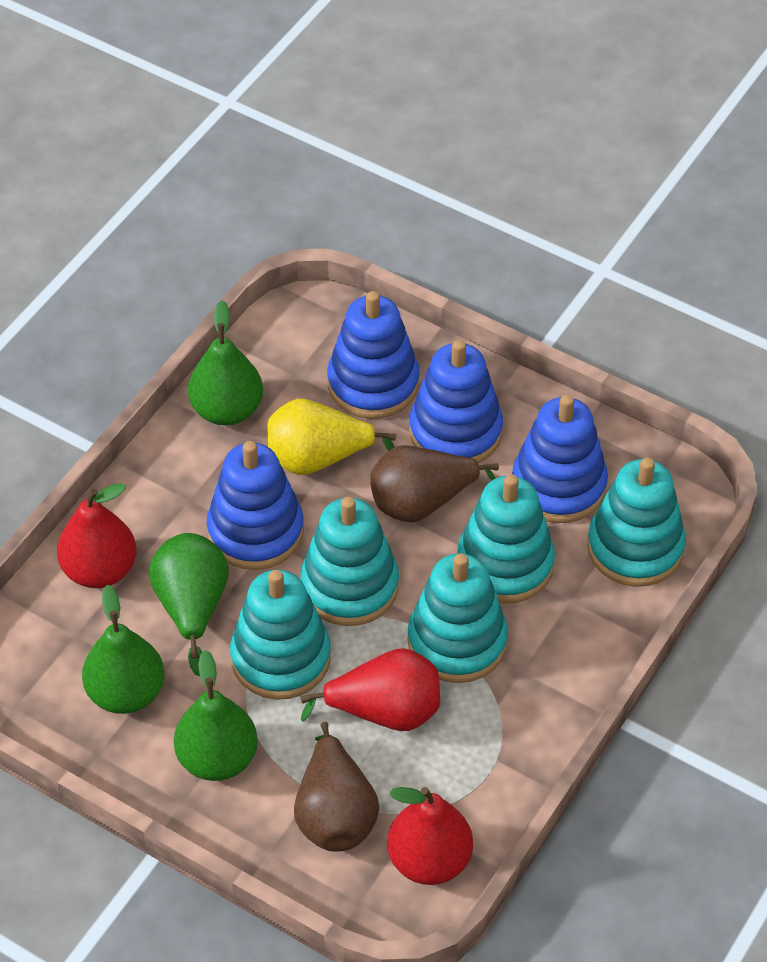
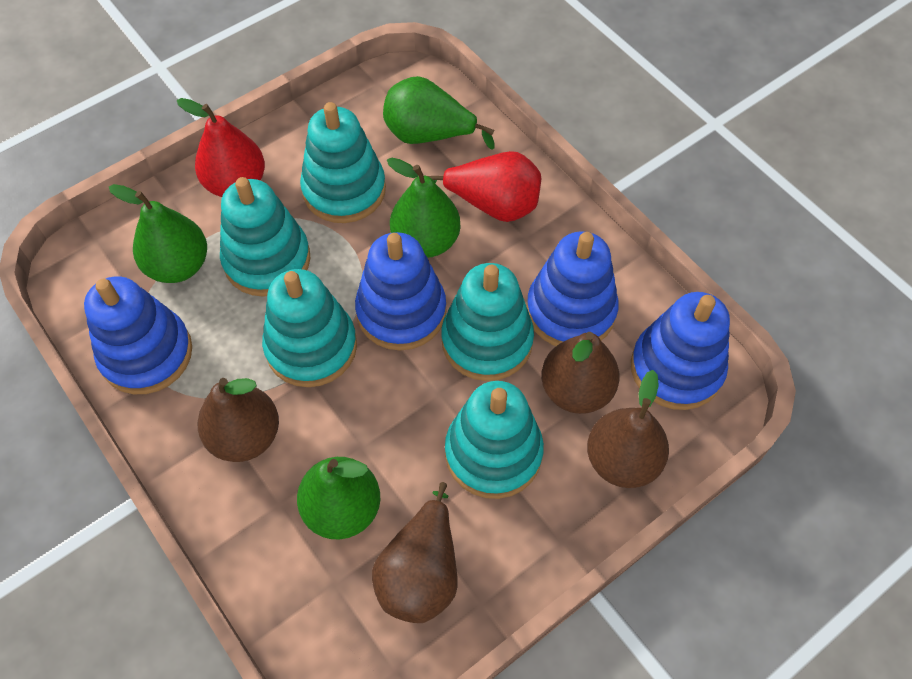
brown pear: [294,722,380,852] [370,445,499,523] = 2 -> [198,378,279,462] [372,482,458,623] [541,332,620,414] [587,370,669,488] = 4
red pear: [57,483,137,588] [300,648,440,731] [387,787,473,885] = 3 -> [177,98,265,197] [428,151,541,222] = 2
yellow pear: [267,399,396,475] = 1 -> none = 0

